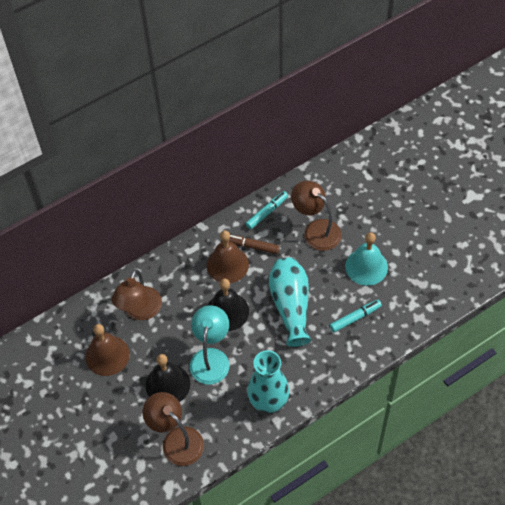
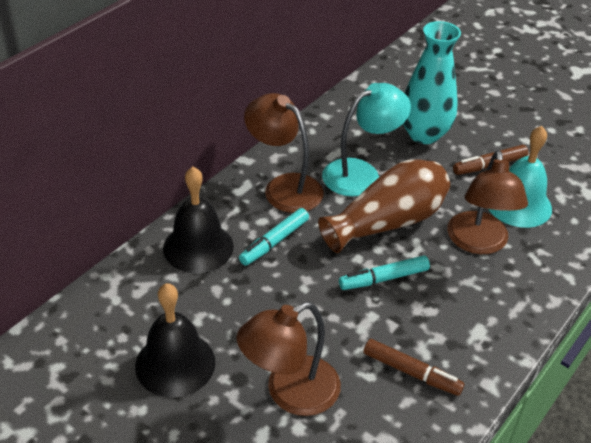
brown bell: [86,324,130,376] [207,230,249,283] = 2 -> none = 0
brown marker: [229,235,280,254] = 1 -> [364,339,465,396] [453,145,528,175] = 2
brown vase: none = 0 -> [318,160,450,253] = 1
turquoise vase: [247,350,290,413] [269,257,311,347] = 2 -> [403,21,461,144] = 1

